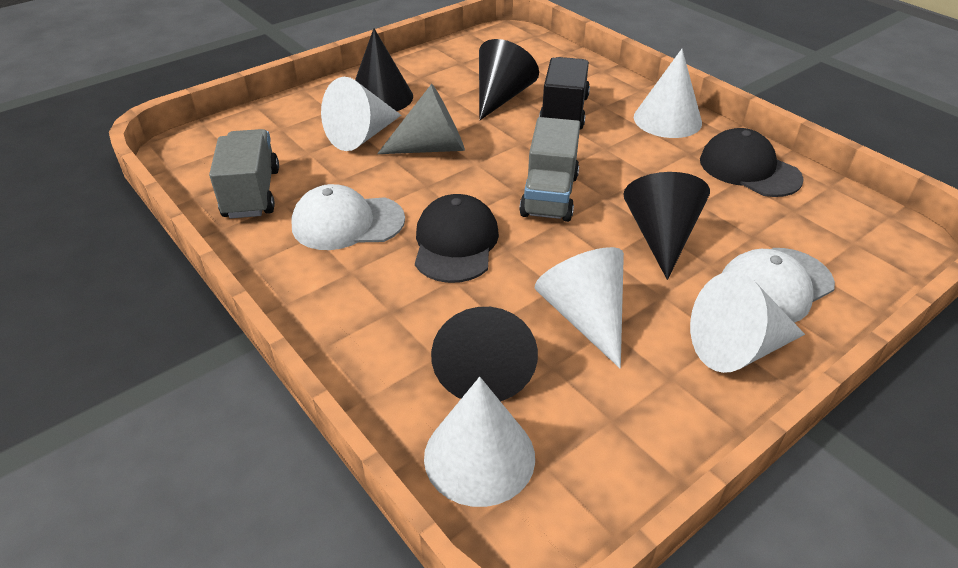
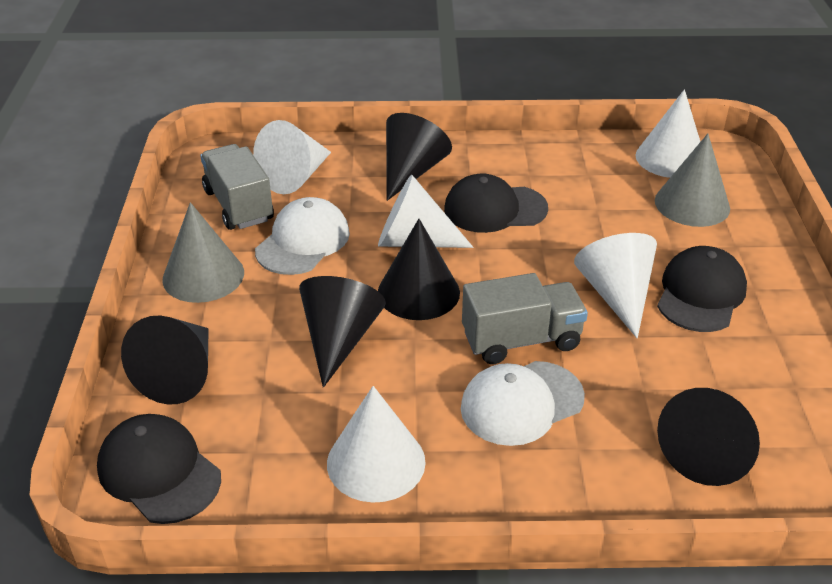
black cap: [415,194,499,283] [700,128,803,197] = 2 -> [97,414,221,524] [444,173,548,233] [657,246,747,332] = 3
black cone: [355,28,413,111] [431,307,538,401] [479,39,539,120] [623,172,710,280] = 4 -> [121,316,209,404] [299,276,386,388] [378,219,460,320] [386,113,452,201] [657,388,760,486] = 5
black truck: [539,57,590,130] = 1 -> none = 0
grey cone: [377,84,465,154] = 1 -> [162,202,244,303] [655,133,730,227] = 2

